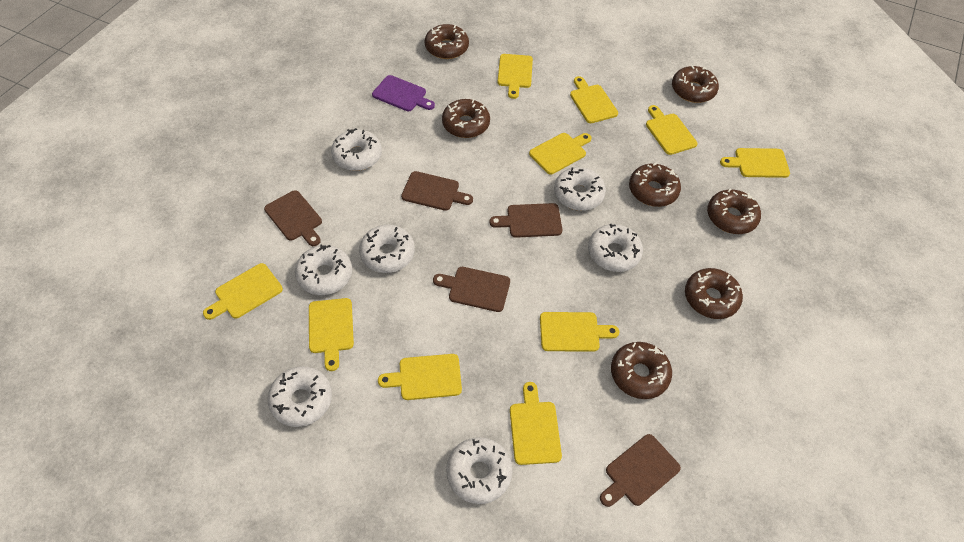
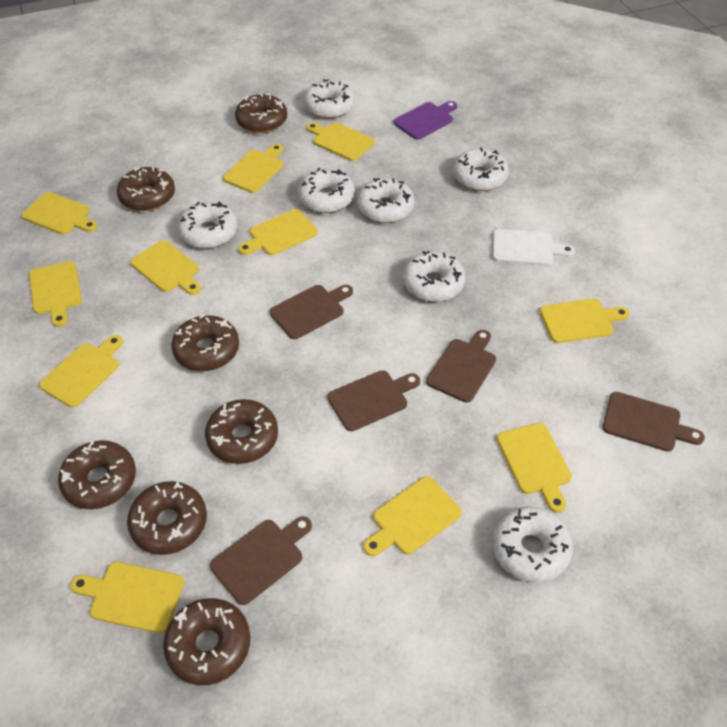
white cutting board: none = 0 -> [493,229,575,266] = 1
yellow cutting board: [203,263,283,320] [309,298,354,371] [378,354,462,400] [497,54,533,99] [510,382,562,465] [529,133,591,174] [540,312,619,352] [570,76,618,123] [646,105,697,155] [720,148,790,178] = 10 -> [22,192,98,235] [29,261,82,327] [39,335,123,408] [70,562,184,633] [130,240,201,295] [223,144,284,193] [238,209,318,255] [306,123,375,161] [363,476,462,556] [497,423,572,513] [540,298,630,343] = 11

